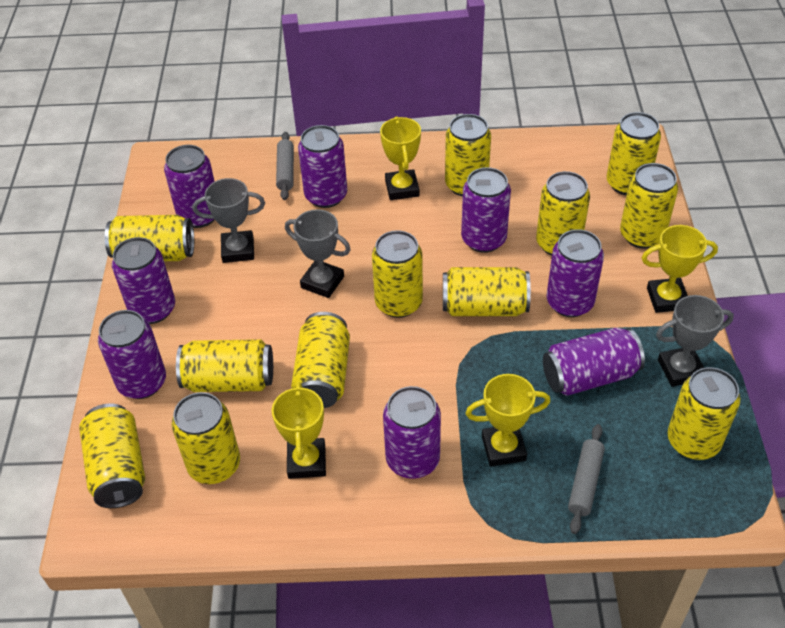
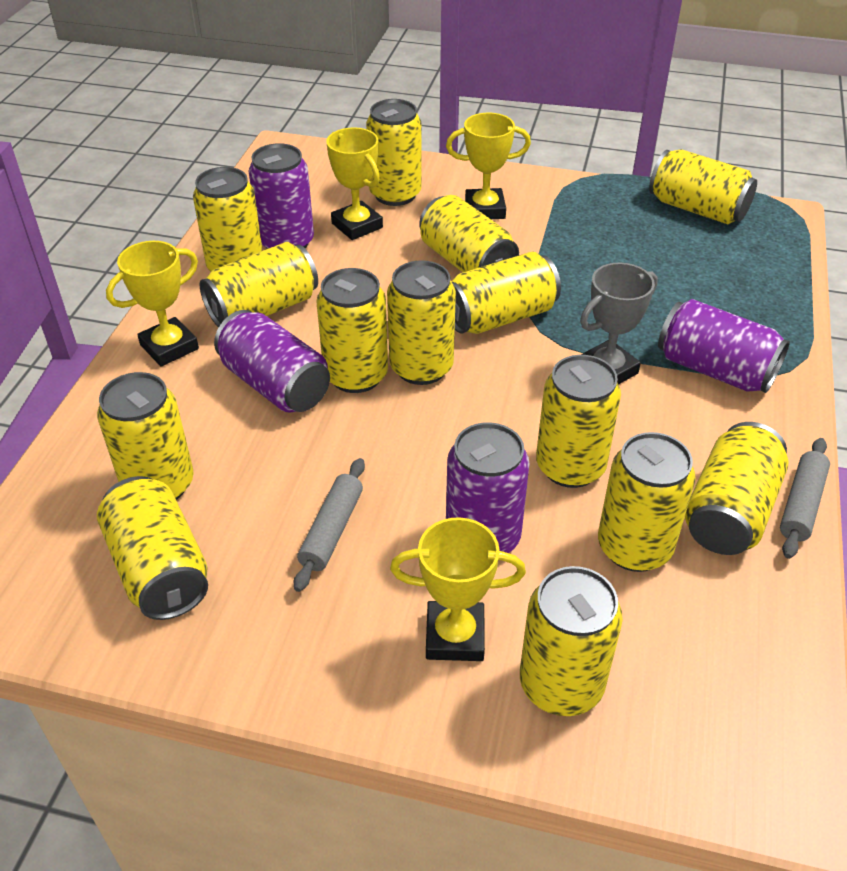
grey trophy: [193,178,265,263] [285,209,351,298] [656,295,734,387] = 3 -> [580,263,658,385] = 1
purple can: [98,310,166,399] [112,237,175,324] [164,145,215,228] [298,125,347,208] [383,386,441,479] [461,167,511,253] [543,328,645,396] [546,229,604,317] = 8 -> [214,310,330,413] [249,143,314,249] [446,422,529,553] [658,299,790,393] = 4
yellow can: [79,404,145,508] [105,215,194,261] [172,392,240,484] [176,339,273,392] [291,312,350,408] [372,230,423,318] [443,267,531,316] [445,114,491,196] [536,171,590,255] [606,112,661,195] [620,163,678,249] [668,367,740,460] = 12 -> [97,372,194,500] [97,476,208,620] [193,167,263,272] [200,242,318,327] [316,268,388,393] [366,99,422,206] [387,260,456,385] [419,195,519,272] [451,251,561,334] [520,566,623,716] [536,355,621,488] [598,432,696,572] [649,149,757,224] [685,422,788,555] = 14

